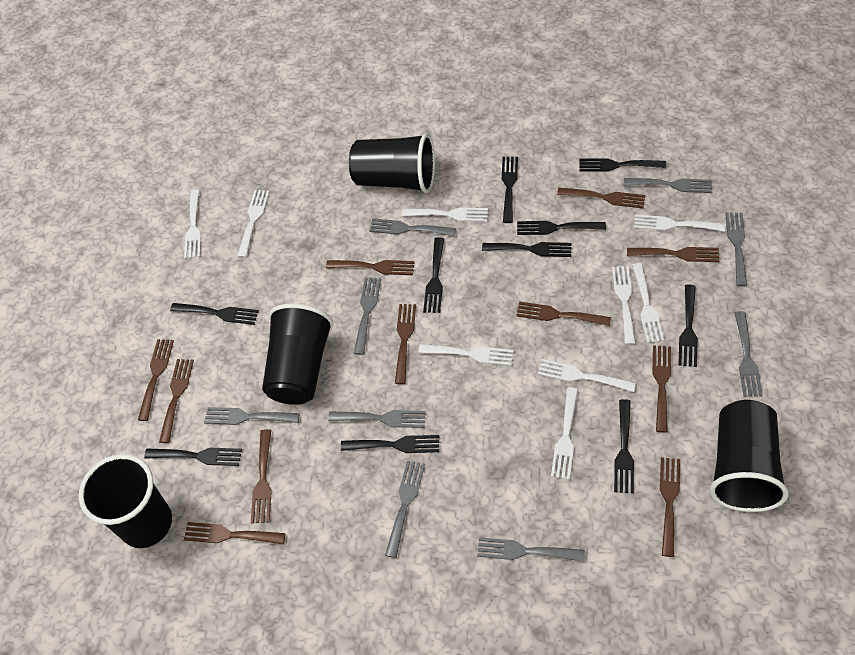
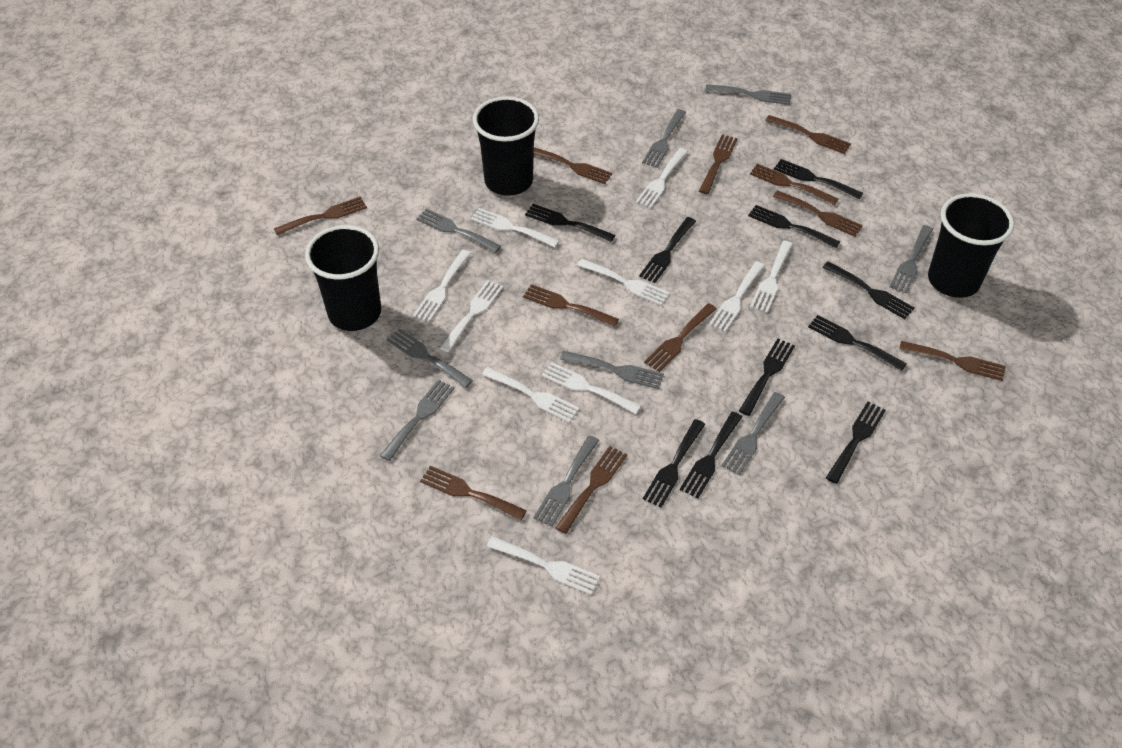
black cup: [79,454,172,548] [262,303,334,405] [349,133,435,193] [710,400,789,512] = 4 -> [305,225,381,331] [473,96,539,196] [928,193,1014,298] = 3
white fork: [184,190,201,259] [237,190,270,258] [402,208,488,222] [418,344,513,366] [537,359,636,392] [551,387,578,480] [612,266,636,345] [632,263,664,343] [634,214,726,232] = 9 -> [413,250,471,322] [440,280,503,352] [471,208,559,248] [482,367,580,423] [487,536,600,595] [542,362,641,414] [577,259,670,305] [636,148,688,208] [709,261,765,332] [750,241,793,312] = 10

